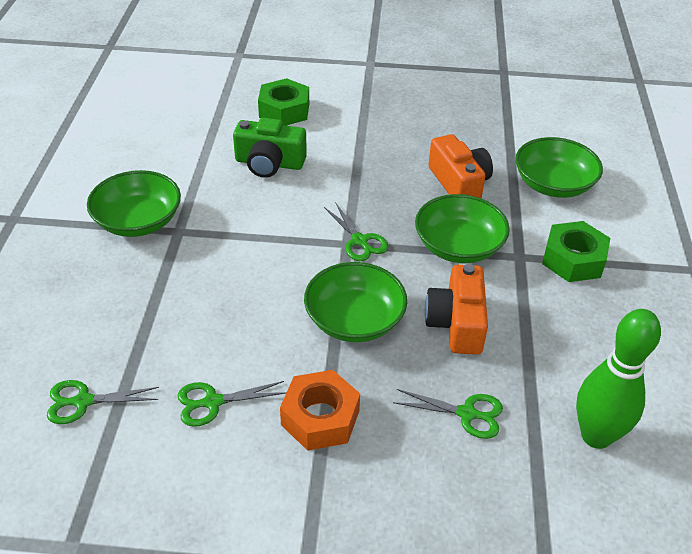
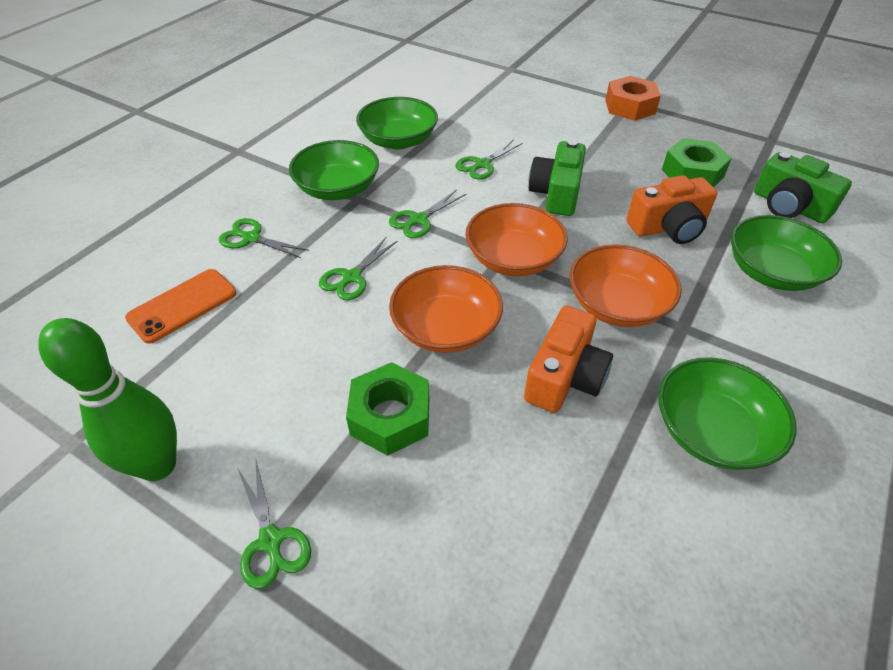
green camera: [233,118,307,178] = 1 -> [529,140,586,216] [754,152,852,223] = 2
green scissors: [47,380,159,424] [177,381,287,427] [324,202,389,261] [393,389,503,439] = 4 -> [219,218,309,258] [237,461,311,589] [319,237,398,300] [389,190,466,238] [455,140,523,179] = 5
orange bowl: none = 0 -> [389,265,503,353] [465,203,568,276] [570,244,681,327] = 3
orange phone: none = 0 -> [125,269,236,344] = 1

